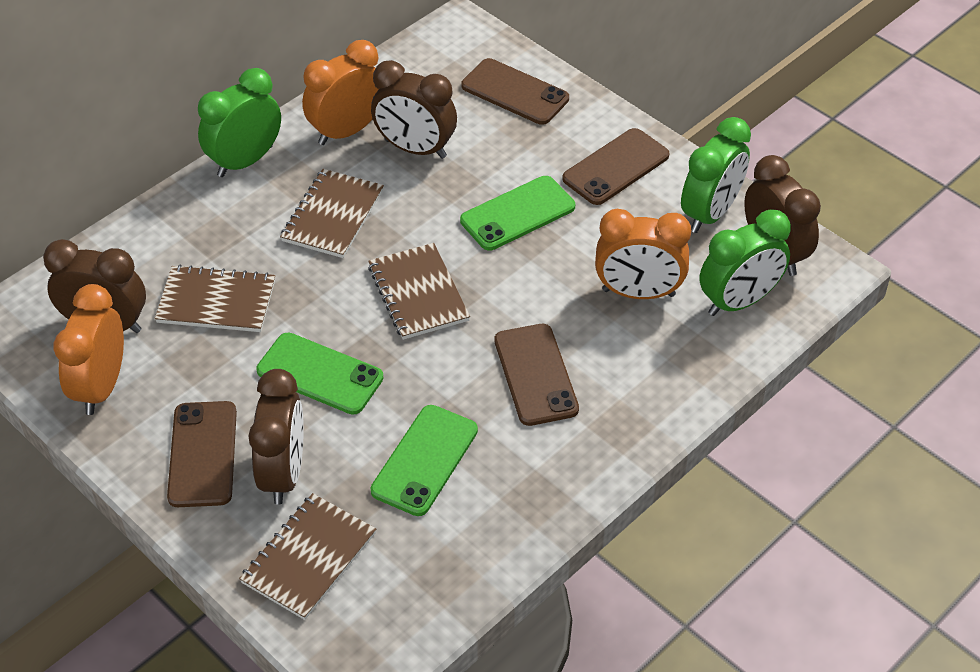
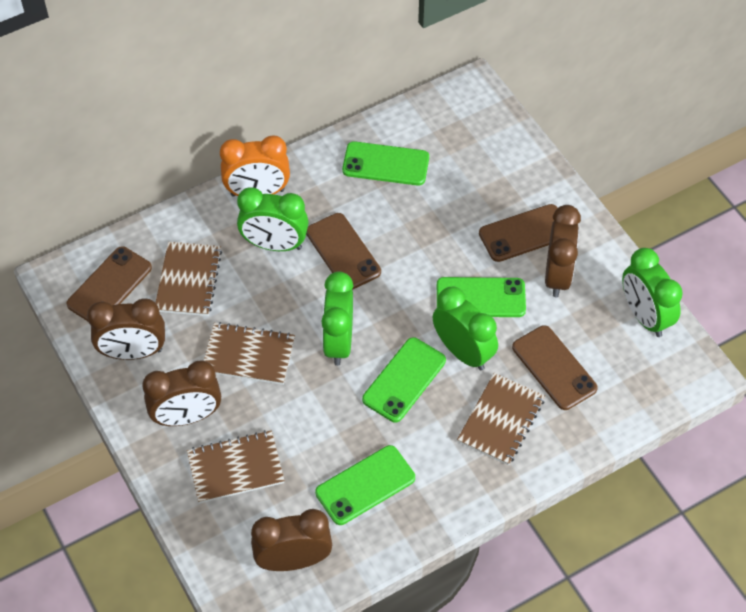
green clock: [198,68,281,177] [681,117,751,233] [699,209,791,316] = 3 -> [237,187,309,251] [321,271,354,366] [433,286,498,370] [622,248,683,337] = 4
green phone: [256,333,384,415] [370,405,478,516] [460,176,575,251] = 3 -> [315,445,415,525] [342,141,429,186] [362,337,446,422] [437,277,526,317] = 4
orange clock: [54,284,124,415] [302,40,379,145] [595,209,691,299] = 3 -> [220,136,290,197] = 1

